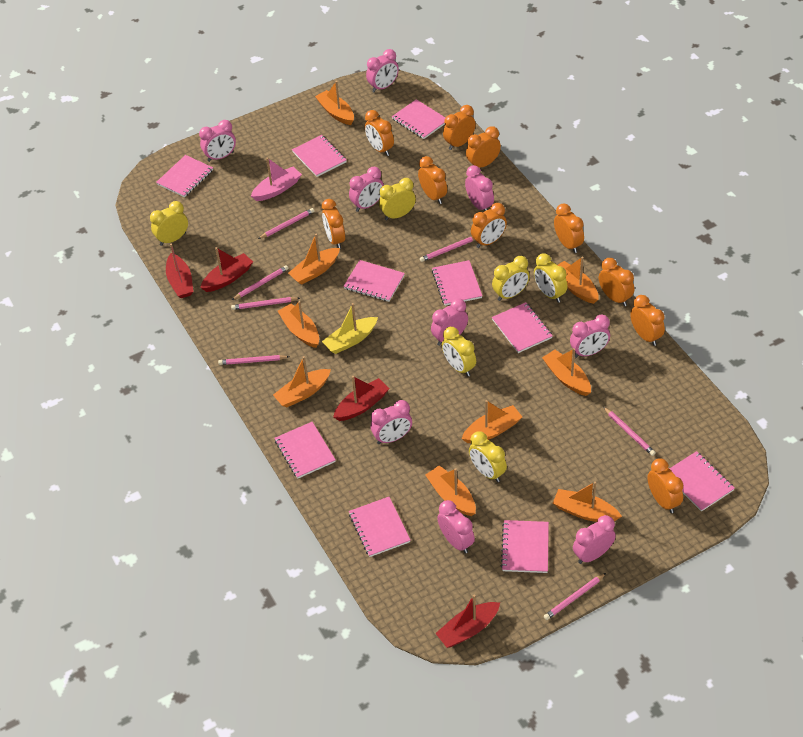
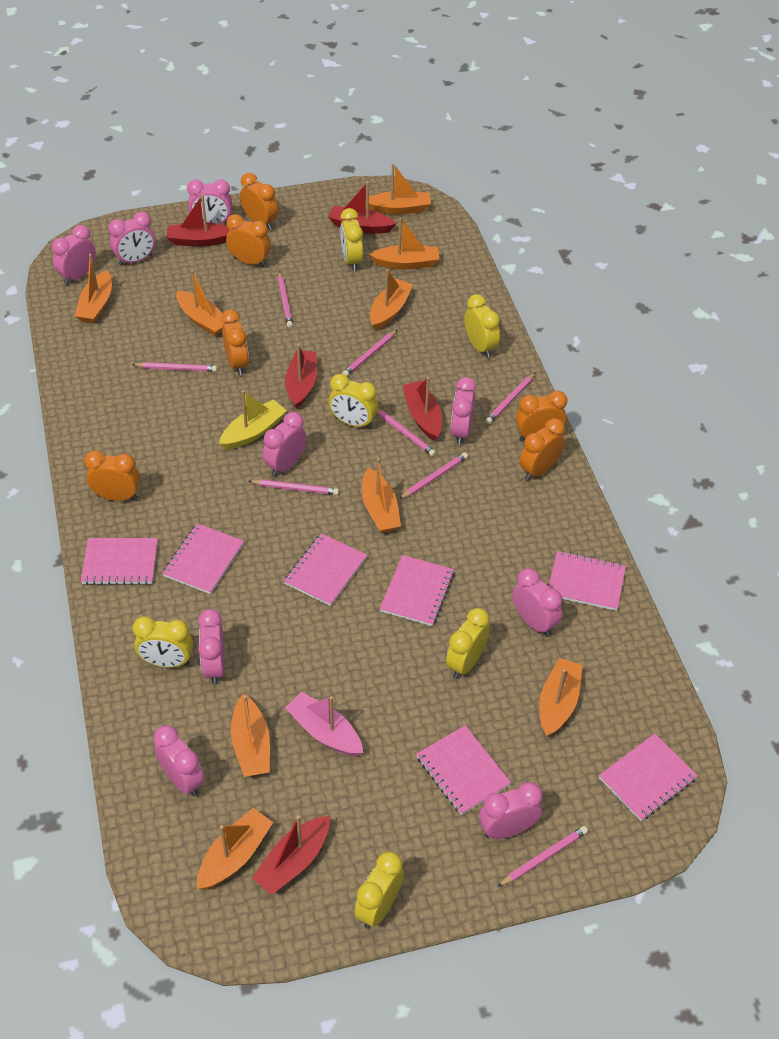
orange clock: [322,199,345,249] [365,110,394,156] [418,156,447,204] [443,105,476,150] [466,126,501,167] [471,203,507,248] [554,203,584,253] [599,258,634,306] [630,295,665,346] [647,458,683,513] = 10 -> [84,450,140,501] [221,310,249,375] [226,214,271,267] [240,173,278,230] [516,390,567,441] [520,418,565,480] = 6
pink notebook: [156,155,213,197] [274,422,336,479] [292,135,346,177] [343,260,405,302] [349,497,411,557] [392,99,446,139] [432,260,482,306] [492,302,553,353] [501,520,549,573] [669,451,735,512] = 10 -> [81,538,158,585] [162,523,244,594] [284,533,367,606] [380,555,454,626] [416,725,511,815] [548,551,626,611] [599,734,698,821] = 7
pink pencil: [218,355,289,365] [231,297,300,310] [232,265,289,300] [258,208,314,239] [420,237,475,262] [544,573,606,620] [603,407,656,456] = 7 -> [132,362,217,372] [248,479,339,495] [278,272,293,327] [342,329,398,376] [377,409,436,456] [399,452,468,499] [485,372,536,424] [497,826,588,887] = 8
red boat: [166,243,193,298] [200,247,253,292] [333,376,390,421] [435,594,500,648] = 4 -> [167,194,230,246] [252,815,330,895] [285,344,317,409] [328,182,397,233] [403,377,442,441] = 5

